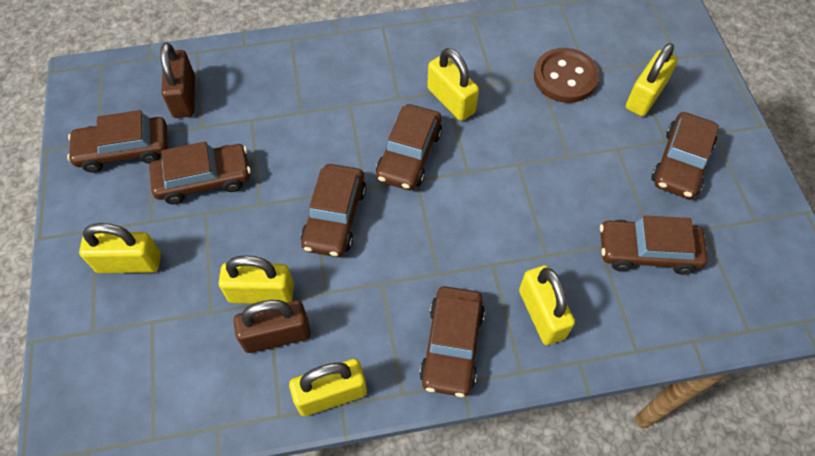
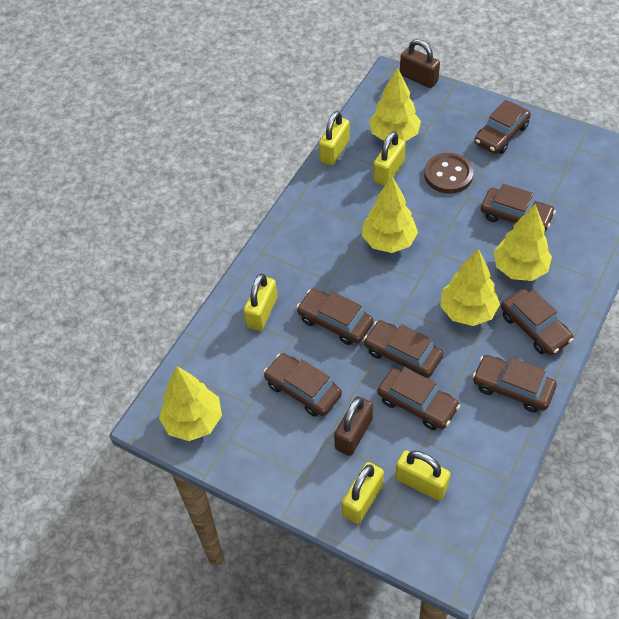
brown car: [67,110,168,173] [149,141,251,204] [301,164,366,257] [376,104,442,190] [419,286,485,397] [600,215,708,275] [651,112,719,199] = 7 -> [264,353,342,417] [297,289,374,345] [364,320,443,378] [377,367,460,430] [473,355,557,412] [474,100,531,154] [481,184,556,232] [501,289,574,355] = 8
yellow padlock: [79,223,161,273] [219,256,294,304] [289,359,367,416] [427,48,479,121] [519,265,575,345] [626,43,678,116] = 6 -> [243,274,277,331] [319,111,350,165] [342,462,384,524] [373,131,406,186] [395,450,450,501] = 5
yellow tree: none = 0 -> [159,366,222,441] [362,176,418,253] [369,67,421,141] [440,249,500,326] [494,204,552,281] = 5

